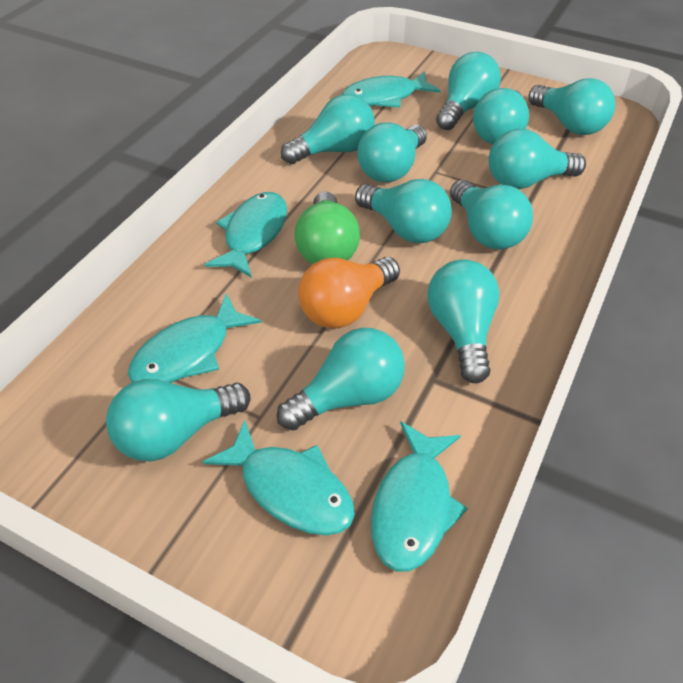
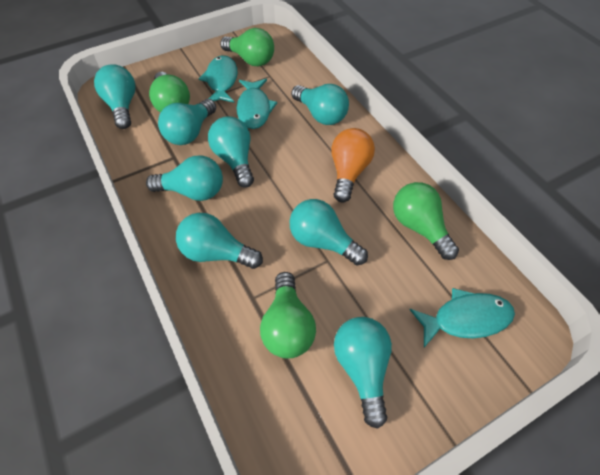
green light bulb: [295,192,360,264] = 1 -> [149,72,190,112] [220,28,274,66] [260,272,316,359] [393,182,459,260] = 4
turquoise fish: [128,294,261,383] [203,420,355,535] [204,192,287,277] [342,71,441,107] [371,421,468,572] = 5 -> [199,55,238,103] [236,79,277,129] [410,288,515,347] = 3
turquoise light bulb: [106,379,250,461] [277,328,405,430] [281,94,375,164] [355,179,452,243] [357,123,427,182] [427,259,499,383] [436,52,501,130] [450,180,533,250] [473,88,529,144] [488,129,586,189] [528,78,615,135] = 11 -> [94,64,136,129] [146,155,223,201] [158,99,216,145] [176,213,263,269] [208,117,254,188] [289,199,368,266] [291,84,349,125] [334,317,392,429] = 8

